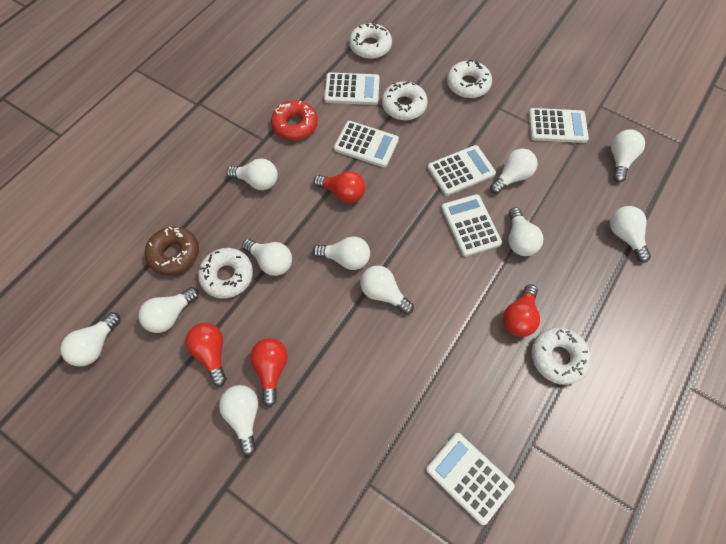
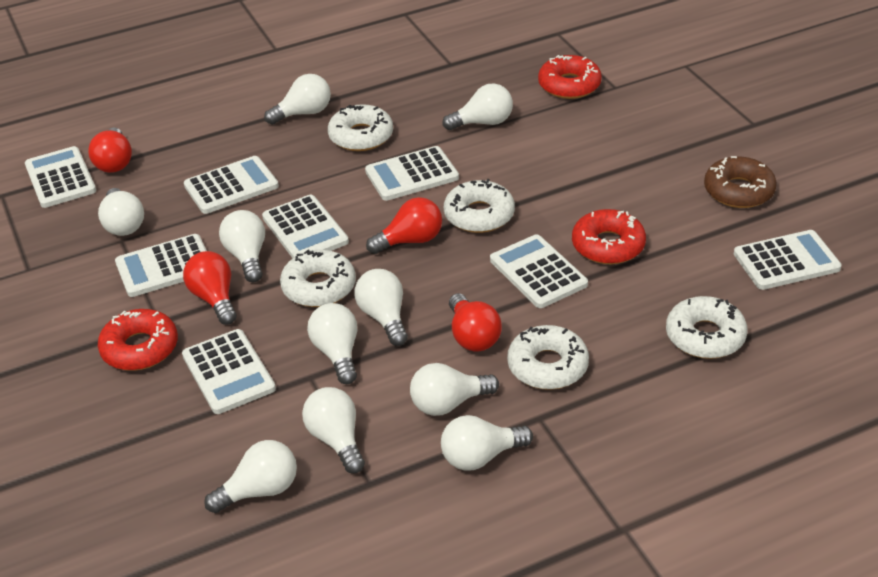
red donut: [271,100,318,140] = 1 -> [98,309,178,371] [538,55,602,99] [572,209,646,264] = 3
white calculator: [324,73,379,105] [334,121,399,167] [426,433,515,525] [428,145,496,196] [441,194,502,257] [529,108,589,143] = 6 -> [25,146,96,208] [115,234,207,297] [182,329,276,414] [184,156,279,214] [262,195,349,258] [365,146,459,201] [490,234,588,308] [734,230,842,290] = 8
white light bulb: [60,312,121,366] [138,287,199,333] [219,385,258,456] [226,158,278,190] [242,239,292,276] [313,236,370,270] [360,265,414,314] [490,148,538,194] [509,207,543,256] [610,206,651,262] [611,129,645,182] = 11 -> [98,188,144,236] [204,440,297,513] [219,210,265,282] [264,74,331,125] [302,387,365,473] [307,303,357,384] [354,269,408,346] [410,363,499,416] [441,415,533,471] [443,83,513,130] = 10

